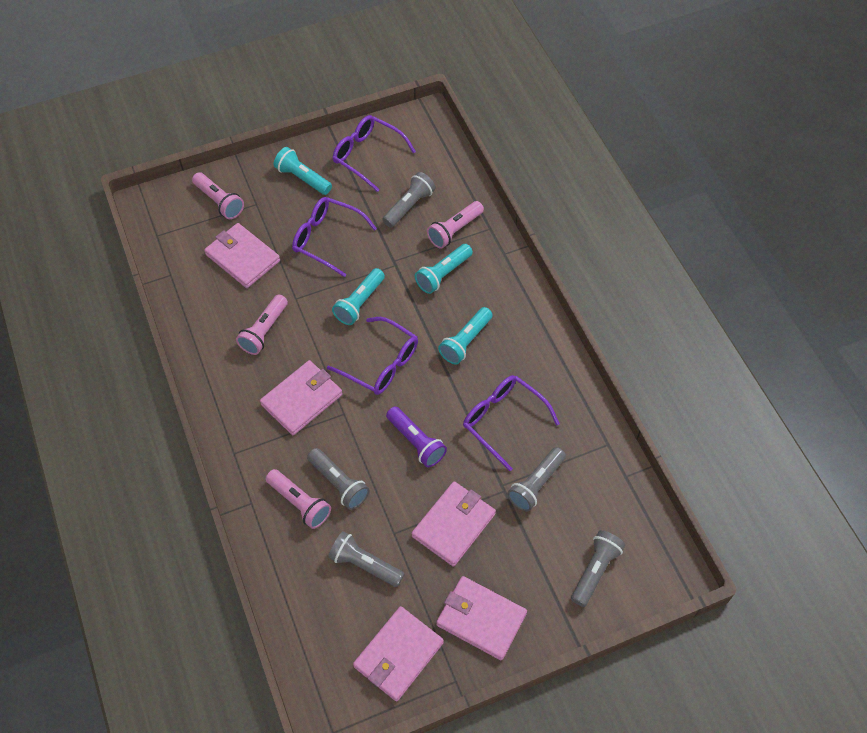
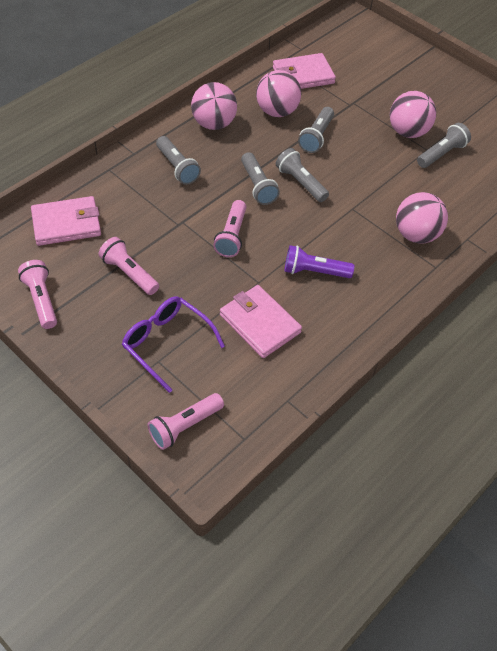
pink ball: none = 0 -> [191,82,237,130] [256,70,301,117] [390,91,436,138] [396,192,448,244] = 4
pink wallet: [204,223,280,288] [260,360,343,435] [353,606,444,701] [412,481,496,567] [436,576,527,660] = 5 -> [31,196,101,246] [220,285,302,358] [273,53,336,89] = 3
purple glasses: [292,197,377,277] [327,317,418,395] [333,115,416,192] [463,375,560,471] = 4 -> [122,296,225,393] = 1
turquoise flashlight: [274,147,332,195] [332,268,385,325] [415,244,473,294] [438,307,493,365] = 4 -> none = 0

